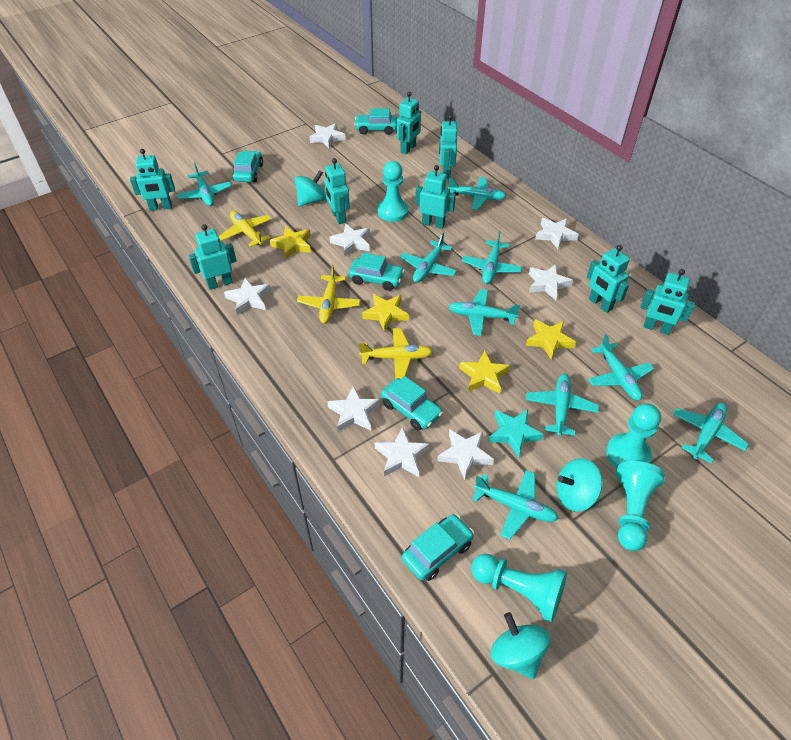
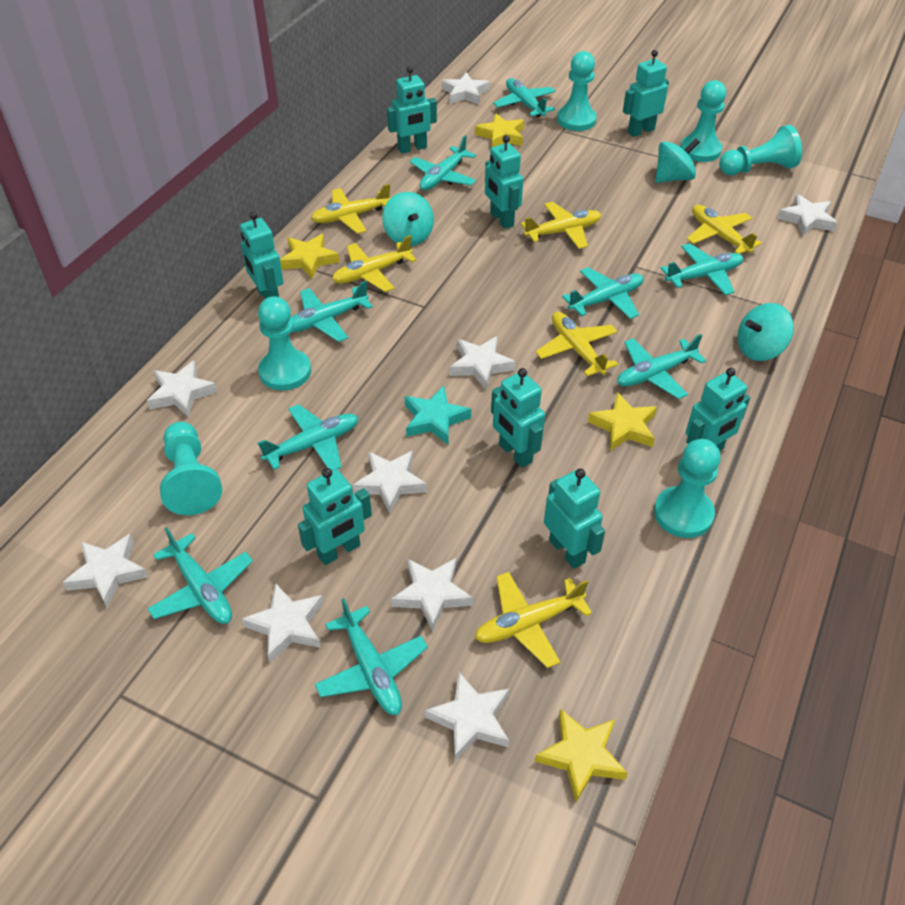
turquoise car: [232,150,263,182] [348,253,405,291] [354,108,397,135] [381,376,443,431] [402,514,474,581] = 5 -> none = 0
turquoise pawn: [377,161,409,222] [471,554,567,622] [606,404,661,468] [616,461,665,551] = 4 -> [160,422,222,515] [258,296,311,390] [557,51,597,131] [654,439,721,538] [680,80,726,162] [719,125,802,175] = 6
white star: [224,278,271,315] [309,123,346,148] [327,386,380,432] [329,223,370,256] [375,427,430,477] [437,429,494,480] [529,264,573,300] [535,218,579,249] = 8 -> [63,534,149,608] [147,361,217,418] [242,583,324,663] [353,451,427,513] [391,558,473,632] [425,672,509,761] [442,72,490,105] [450,336,516,390] [777,194,838,237] = 9
yellow plane: [218,211,272,247] [297,265,360,324] [359,328,433,379] = 3 -> [311,184,391,234] [332,235,417,292] [475,572,592,668] [521,202,601,249] [536,312,618,376] [687,205,762,254] = 6

